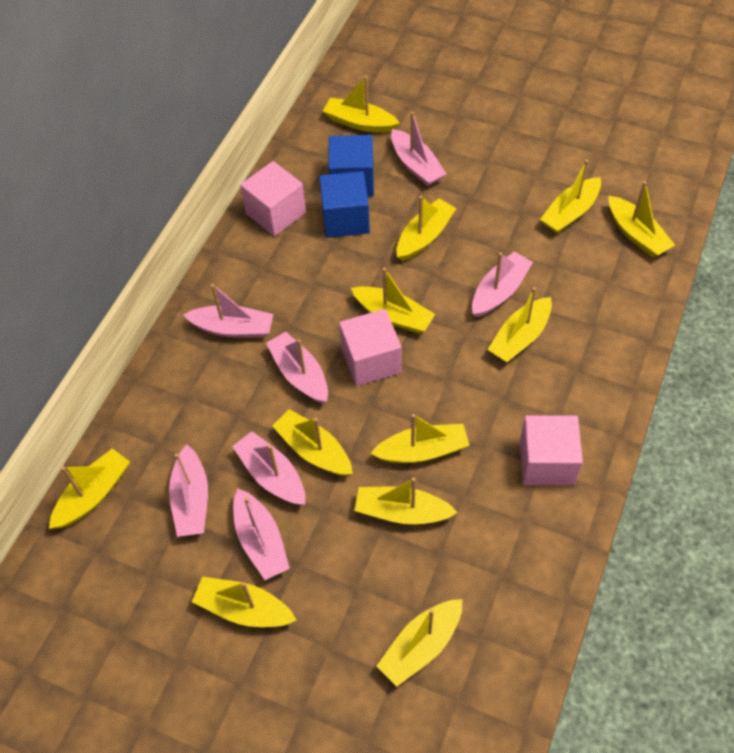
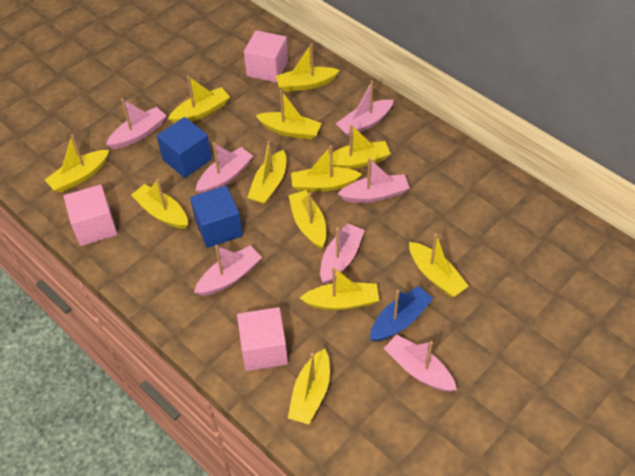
blue boat: none = 0 -> [370,286,433,342] = 1

